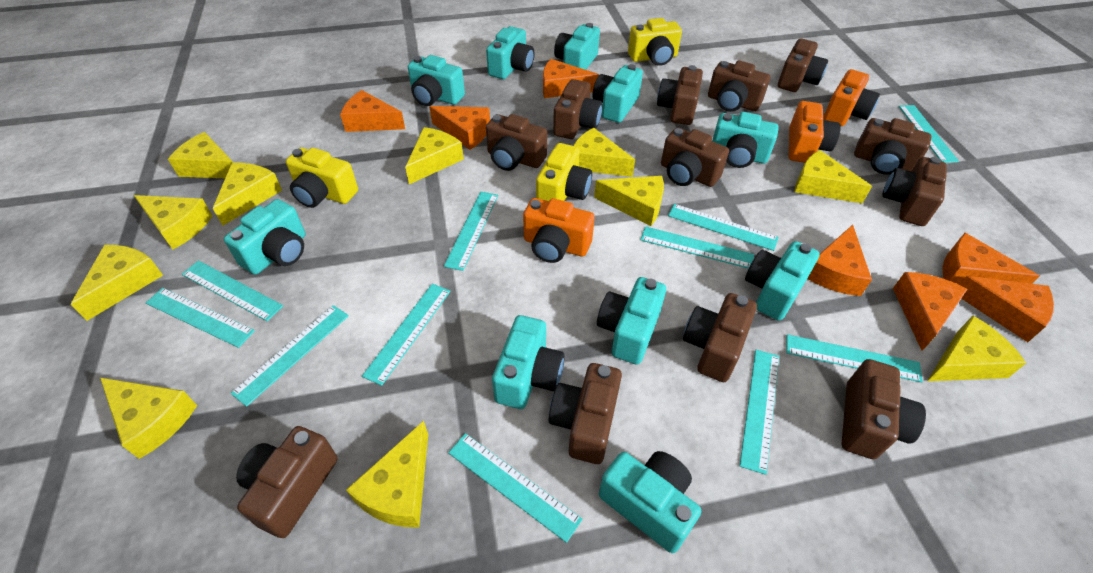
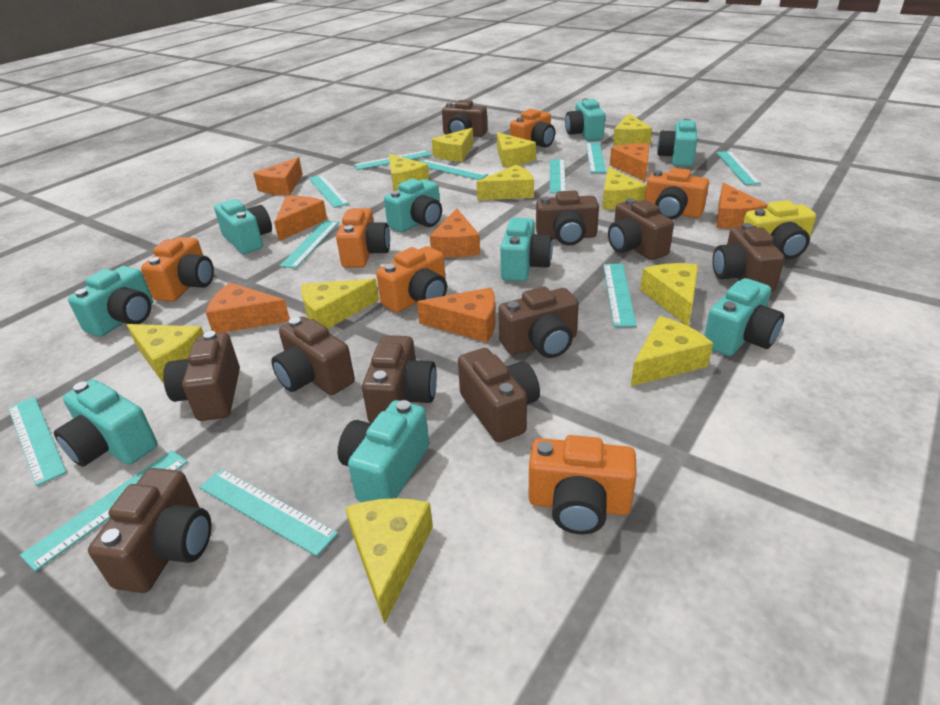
brown camera: [236,426,338,538] [486,114,547,171] [549,363,622,464] [553,79,603,139] [657,65,703,125] [661,128,729,187] [683,293,757,382] [708,60,770,112] [778,38,828,92] [841,359,926,459] [854,118,932,175] [882,157,947,226] = 12 -> [88,468,212,593] [163,331,240,421] [271,317,355,395] [362,335,437,424] [442,100,487,137] [458,348,540,443] [498,287,579,358] [536,191,599,245] [608,198,674,260] [712,223,785,292] = 10
orange camera: [523,198,595,263] [789,101,841,163] [823,69,880,126] = 3 -> [141,237,214,302] [336,208,390,268] [376,246,447,313] [510,109,555,148] [529,435,637,534] [645,168,709,220] = 6
turquoise camera: [224,199,306,275] [408,55,465,106] [486,26,535,79] [492,315,565,409] [554,23,600,70] [592,64,643,123] [597,277,666,365] [599,451,701,553] [712,112,779,168] [745,241,820,321] = 10 -> [54,380,157,467] [68,266,153,337] [214,199,272,254] [338,400,429,502] [384,179,442,232] [500,218,553,282] [565,98,605,141] [657,119,697,166] [704,278,784,356] = 9
yellow camera: [286,148,358,208] [536,143,592,201] [628,18,682,66] = 3 -> [743,200,816,259] = 1

